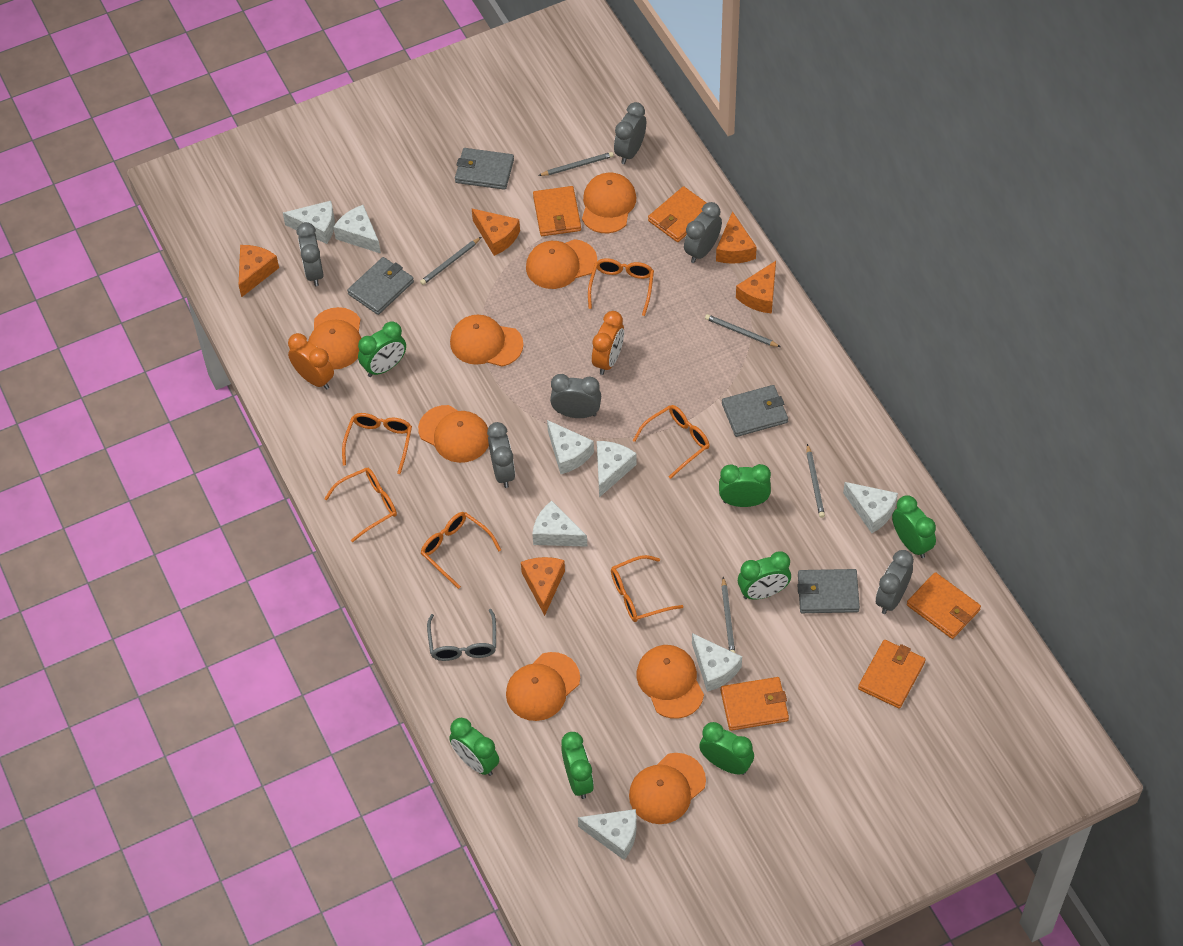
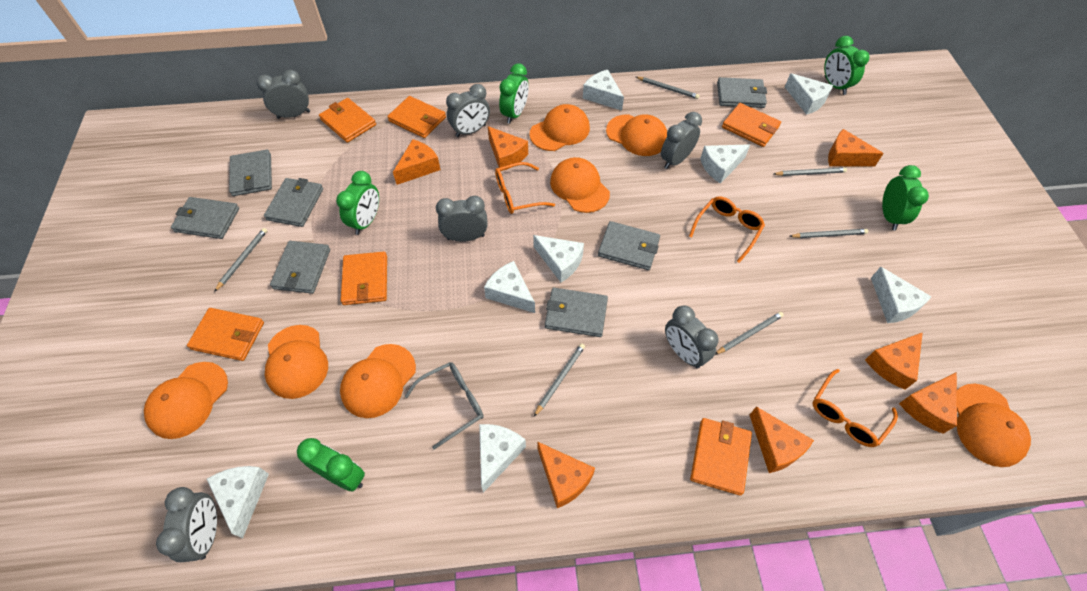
green clock: [358,321,406,377] [449,718,499,776] [561,732,594,799] [699,722,754,775] [719,464,771,507] [738,551,791,599] [892,496,936,558] = 7 -> [297,438,365,492] [336,171,379,235] [499,63,529,124] [824,36,870,95] [882,165,929,230] = 5
grey pencil: [420,237,481,285] [538,152,614,176] [705,314,780,347] [721,577,735,653] [806,444,825,518] = 5 -> [214,228,267,292] [534,343,585,416] [636,77,700,99] [715,312,784,355] [774,168,847,176] [789,229,868,238] = 6
grey wallet: [347,257,414,315] [455,148,514,190] [722,385,788,437] [798,569,860,613] = 4 -> [171,197,239,239] [229,149,272,196] [264,178,323,227] [270,241,330,294] [545,288,608,337] [598,221,660,270] [717,77,767,108] = 7
orange cap: [308,307,361,370] [418,405,489,463] [450,315,523,367] [506,652,580,721] [526,239,597,289] [582,173,636,233] [629,753,706,824] [637,645,704,719] = 8 -> [144,362,228,439] [265,325,328,399] [340,344,416,418] [529,104,590,151] [550,157,610,213] [606,114,667,156] [957,384,1031,467] = 7
orange cheese: [239,245,279,297] [472,209,520,256] [521,557,565,616] [716,211,757,264] [736,261,776,314] = 5 -> [393,139,440,185] [488,126,528,171] [537,442,595,508] [750,407,814,473] [828,129,884,167] [865,332,923,390] [899,372,957,434] = 7
orange clock: [288,333,334,389] [592,311,624,375] = 2 -> none = 0
orange glasses: [324,468,397,542] [342,413,412,474] [421,512,501,589] [588,258,654,316] [611,555,684,622] [633,405,710,479] = 6 -> [495,162,555,214] [689,196,765,263] [812,369,898,447] = 3
orange wallet: [533,186,581,236] [648,186,706,242] [720,677,789,731] [858,640,926,709] [907,572,981,639] = 5 -> [187,308,264,361] [319,98,376,143] [341,252,387,305] [387,96,446,138] [690,418,752,496] [722,103,781,147] = 6

